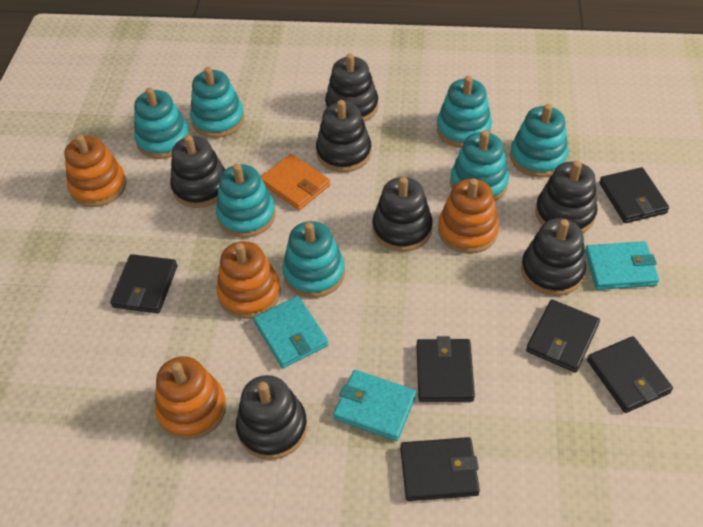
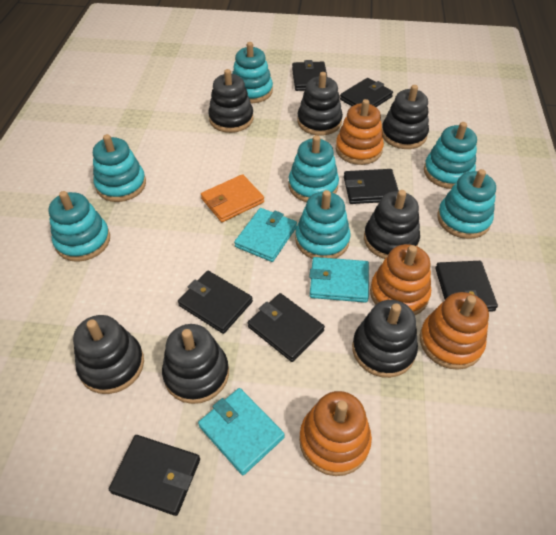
black wallet: [110,254,177,313] [400,437,480,501] [416,336,475,402] [526,299,600,372] [587,336,673,413] [599,167,669,223] = 6 -> [109,435,200,516] [178,271,253,334] [248,293,325,362] [292,60,327,91] [340,78,393,107] [344,169,399,204] [435,261,498,312] = 7

